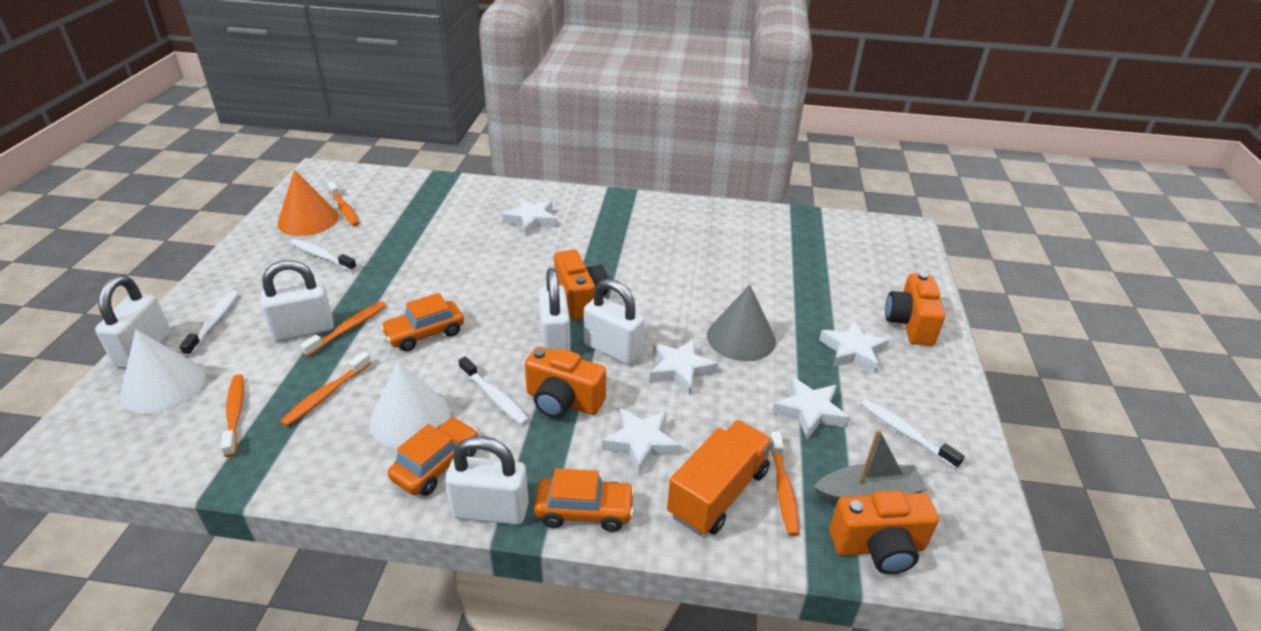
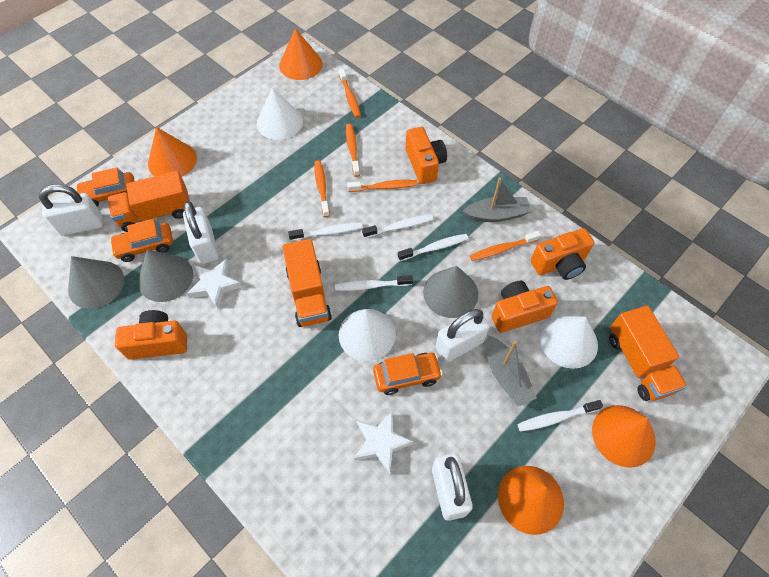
grey boat: [814,429,927,504] = 1 -> [463,178,531,222] [486,335,537,407] = 2
grey cone: [707,285,776,361] = 1 -> [68,256,124,309] [138,249,193,302] [423,266,478,318] = 3
orange cone: [277,170,338,236] = 1 -> [148,127,197,177] [279,28,323,80] [498,466,564,535] [592,405,656,468] = 4
orange truck: [667,420,773,535] = 1 -> [108,171,190,232] [282,239,332,327] [609,305,687,401] = 3
white cone: [120,329,205,414] [369,362,450,448] = 2 -> [257,87,303,140] [339,309,396,361] [540,316,598,369] = 3
white padlock: [95,275,171,368] [260,260,334,341] [445,436,529,525] [538,268,571,351] [584,279,645,365] = 5 -> [39,184,103,236] [183,201,219,264] [432,453,473,521] [436,309,489,362] = 4
white star: [502,198,557,236] [602,408,680,474] [650,339,718,395] [772,377,850,439] [819,320,889,374] = 5 -> [186,259,242,309] [354,411,413,474] = 2
white toothbrush: [179,290,239,356] [290,239,357,271] [459,356,530,425] [861,399,965,469] = 4 -> [288,222,362,241] [335,275,413,291] [362,214,433,238] [398,234,469,261] [517,400,603,432] = 5

